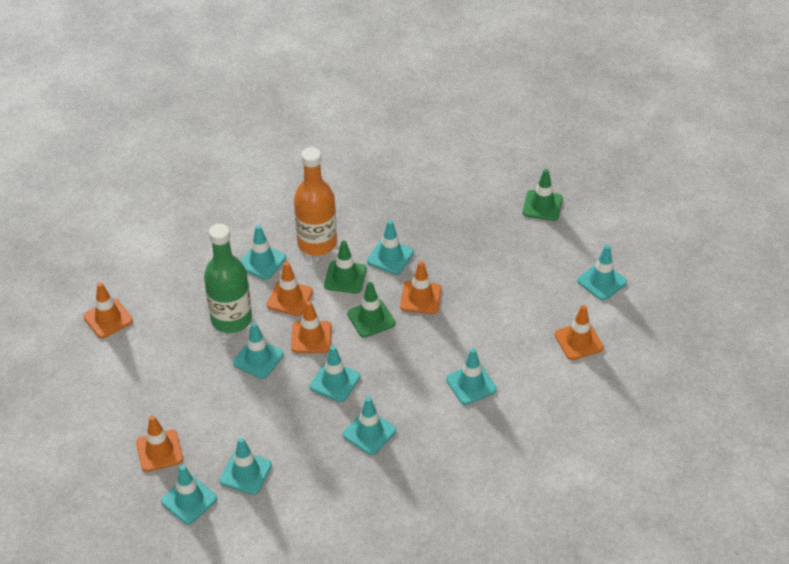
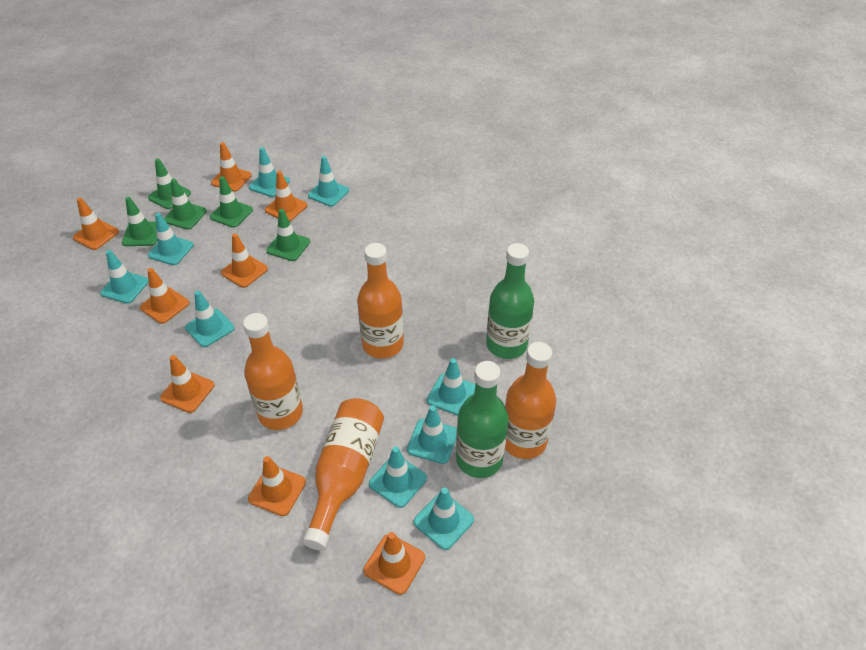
green bottle: [204,224,252,333] = 1 -> [456,361,509,478] [486,243,534,359] = 2
green traffic cone: [324,241,367,294] [347,282,395,338] [522,169,563,221] = 3 -> [122,197,157,246] [148,159,191,209] [164,179,207,229] [210,176,253,228] [266,209,310,261] = 5
orange bottle: [294,147,337,256] = 1 -> [243,313,303,430] [302,398,384,550] [357,243,404,359] [505,342,556,459] = 4
orange traffic cone: [83,282,133,338] [136,415,183,472] [267,262,313,316] [291,301,332,353] [400,261,441,314] [555,305,604,360] = 6 -> [73,198,119,250] [140,268,189,324] [160,355,214,413] [211,142,252,192] [221,234,268,288] [248,456,306,516] [265,171,307,221] [363,532,425,595] = 8

